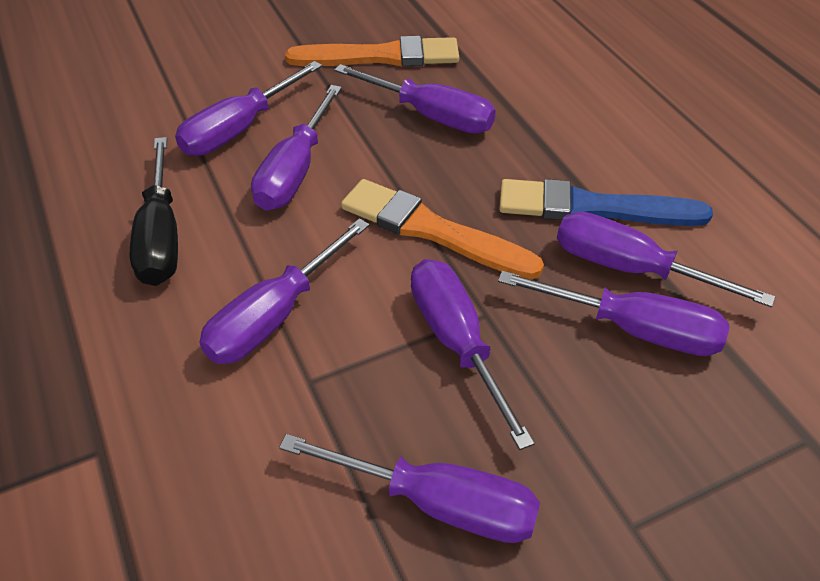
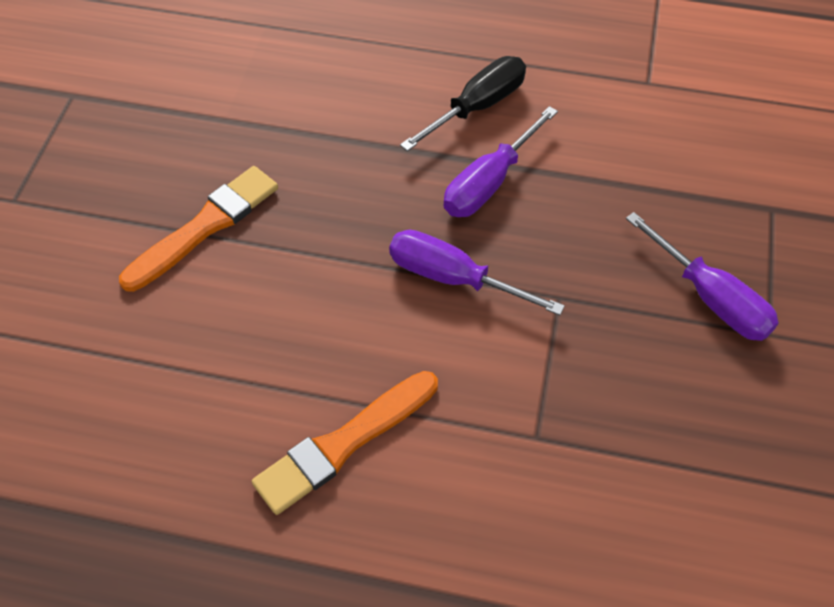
blue brush: [499,179,713,226] = 1 -> none = 0
purple screwdriver: [175,61,322,156] [199,218,369,364] [251,85,342,211] [279,434,540,543] [334,64,496,134] [411,259,535,450] [498,271,730,356] [557,212,775,307] = 8 -> [389,230,565,315] [443,106,558,217] [626,212,779,341] = 3

